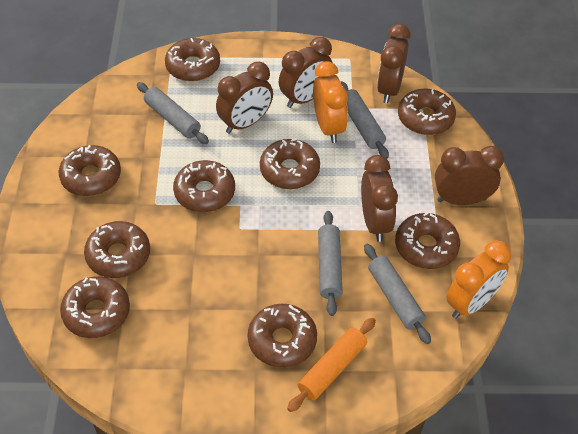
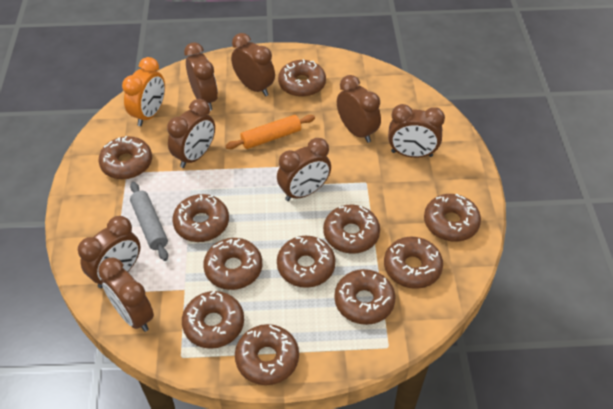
brown clock: [216,62,273,133] [279,37,333,108] [361,155,398,242] [377,24,410,103] [435,146,504,205] = 5 -> [78,216,141,288] [98,258,154,332] [167,99,215,168] [184,42,218,111] [231,33,275,96] [277,138,331,201] [337,75,381,143] [388,104,445,158] = 8
brown donut: [59,145,121,196] [60,276,130,338] [84,221,150,278] [165,38,220,82] [173,160,235,212] [248,304,317,368] [260,138,320,189] [395,212,460,269] [398,89,456,135] = 9 -> [99,136,152,179] [172,194,229,242] [182,291,244,349] [203,238,262,290] [235,324,299,385] [277,236,335,288] [278,59,326,97] [323,205,380,254] [334,269,395,325] [384,237,443,289] [424,193,481,242] = 11
grey rolling pin: [137,82,209,144] [318,211,343,316] [340,81,389,159] [364,244,431,344] = 4 -> [130,182,168,261] = 1
orange clock: [313,61,348,143] [446,241,511,319] = 2 -> [122,57,165,126] = 1

